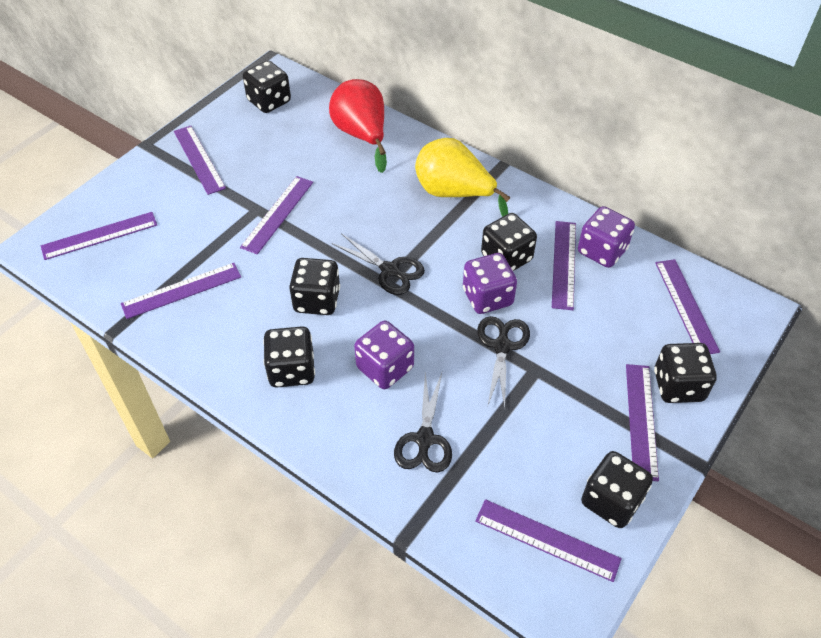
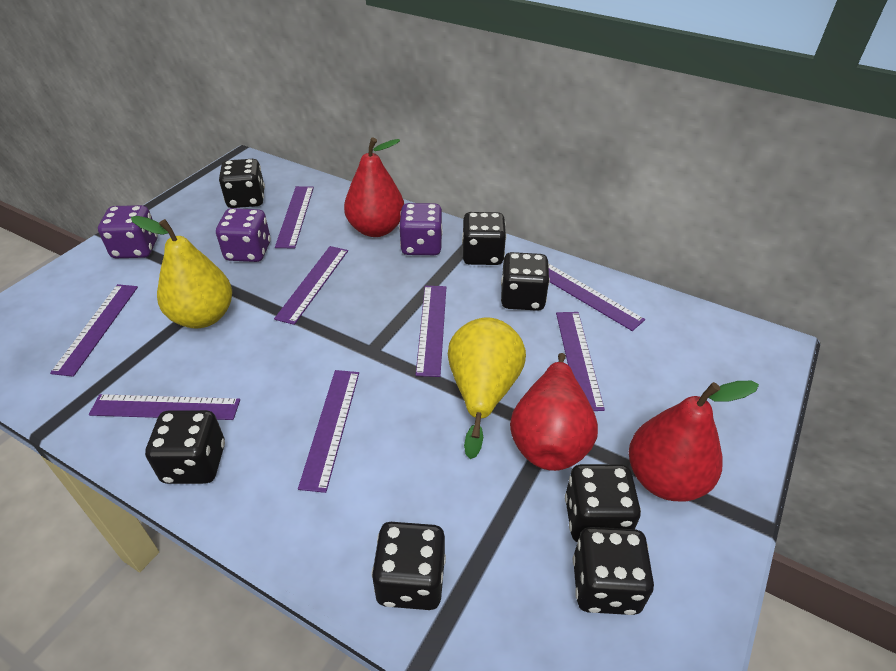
black dice: [243,60,291,113] [263,326,315,388] [289,258,340,315] [481,213,537,271] [581,451,653,528] [654,343,717,403] = 6 -> [145,410,225,484] [219,159,265,208] [372,522,446,610] [462,212,506,265] [501,252,550,311] [565,464,641,542] [573,527,654,615] = 7
black scissors: [332,233,425,295] [394,372,452,473] [477,316,530,409] = 3 -> none = 0
red pear: [329,79,387,173] = 1 -> [344,137,404,237] [510,353,598,471] [629,381,759,501] = 3
yellow pear: [415,138,511,217] = 1 -> [131,216,232,329] [448,317,526,459] = 2

